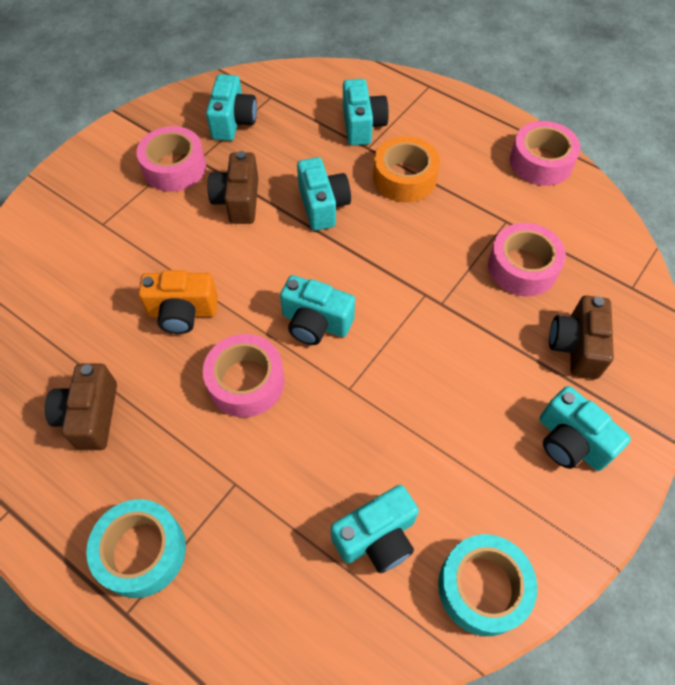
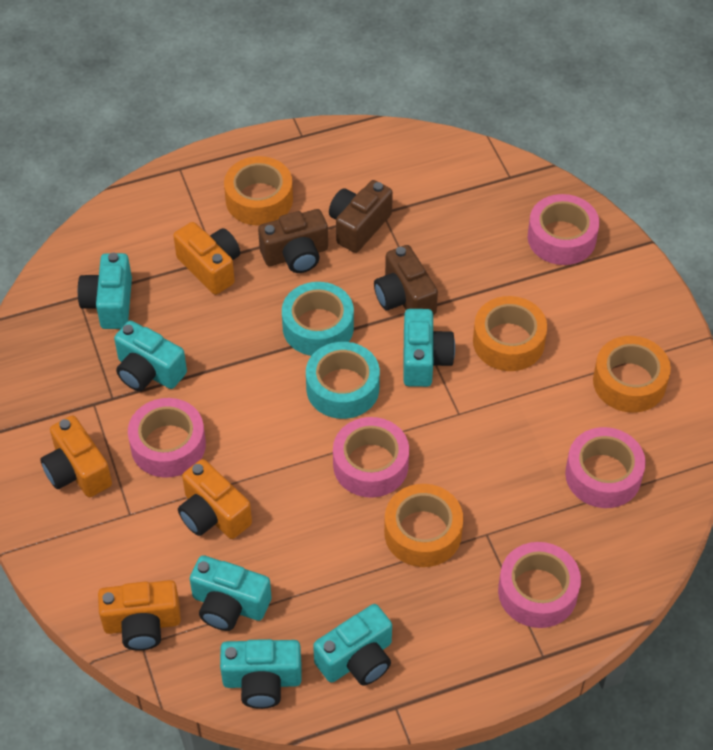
orange camera: [138,270,218,334] = 1 -> [40,415,112,497] [98,580,181,651] [173,222,240,295] [178,459,252,539] = 4
orange tape: [373,136,440,202] = 1 -> [224,156,293,226] [384,484,463,567] [473,296,547,371] [593,336,671,413] = 4
pink tape: [136,126,206,192] [203,334,285,417] [488,223,566,296] [510,121,581,186] = 4 -> [128,398,206,478] [333,417,409,498] [498,542,581,628] [528,194,599,265] [565,427,646,508] = 5

